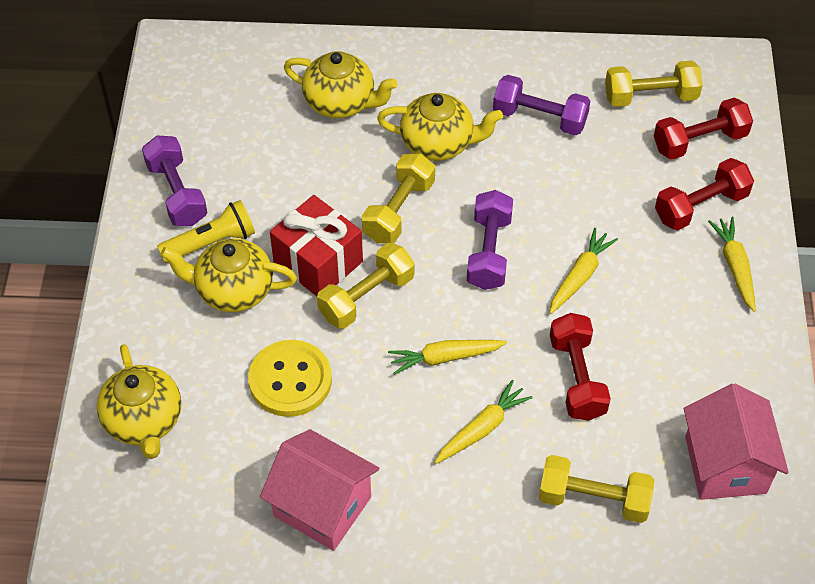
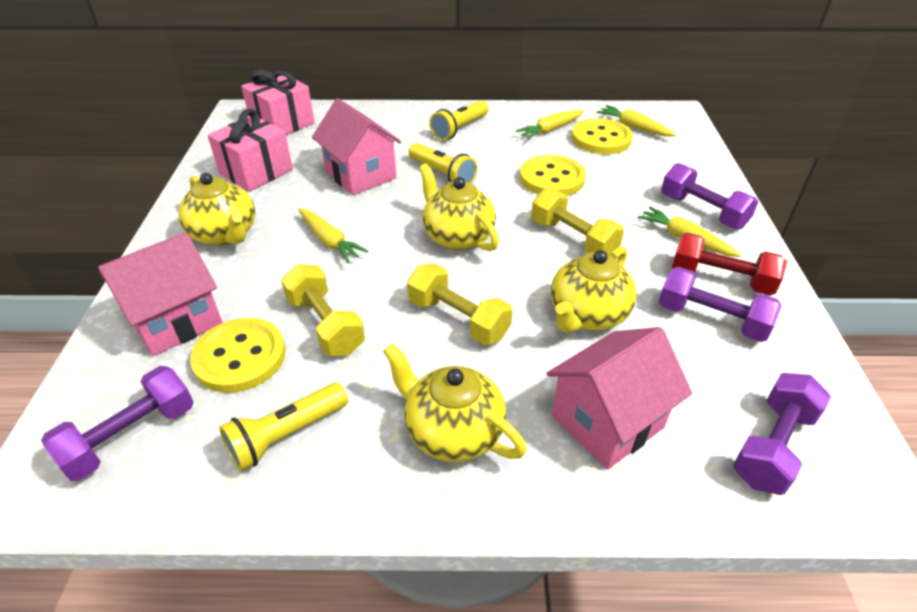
pink gift: none = 0 -> [208,109,293,192] [241,70,315,135] = 2
pink house: [260,429,379,551] [684,383,789,500] = 2 -> [98,232,223,356] [312,98,402,195] [546,327,692,469] = 3
purple dumbbell: [142,135,207,226] [467,190,513,290] [493,75,590,136] = 3 -> [41,366,194,481] [659,267,781,342] [661,163,758,229] [733,373,831,495] = 4
red dumbbell: [550,313,611,421] [654,98,753,160] [655,158,754,230] = 3 -> [672,233,787,296] = 1
red gift: [270,195,363,296] = 1 -> none = 0
yellow button: [248,340,332,417] = 1 -> [190,318,286,393] [520,155,586,196] [572,118,633,154] = 3
yellow dumbbell: [317,243,415,329] [362,153,435,244] [539,455,654,523] [605,60,703,107] = 4 -> [281,264,365,356] [407,264,512,345] [531,188,624,255] = 3
yellow flashlight: [157,200,255,263] = 1 -> [219,383,348,471] [409,143,477,184] [429,100,489,141] = 3

